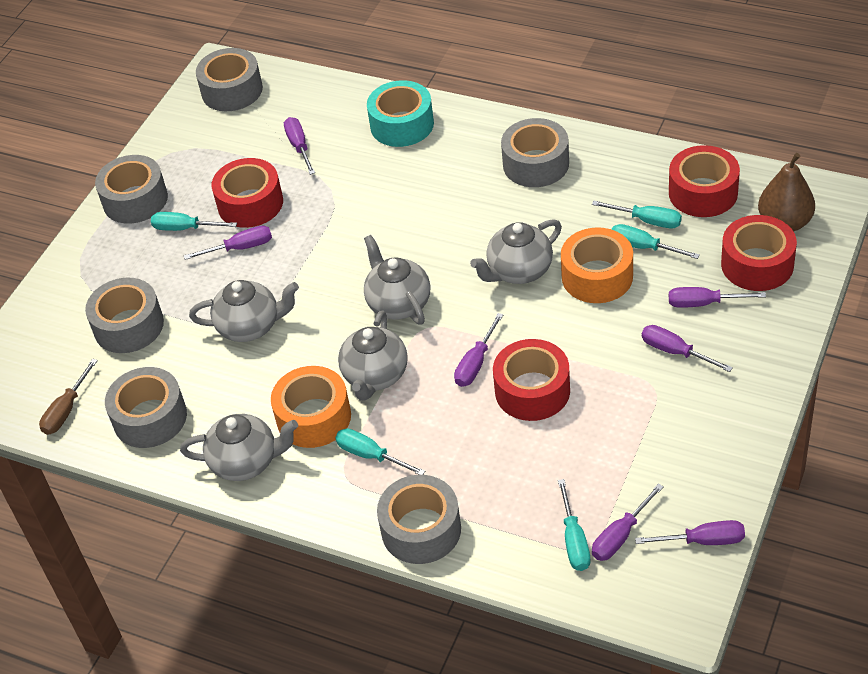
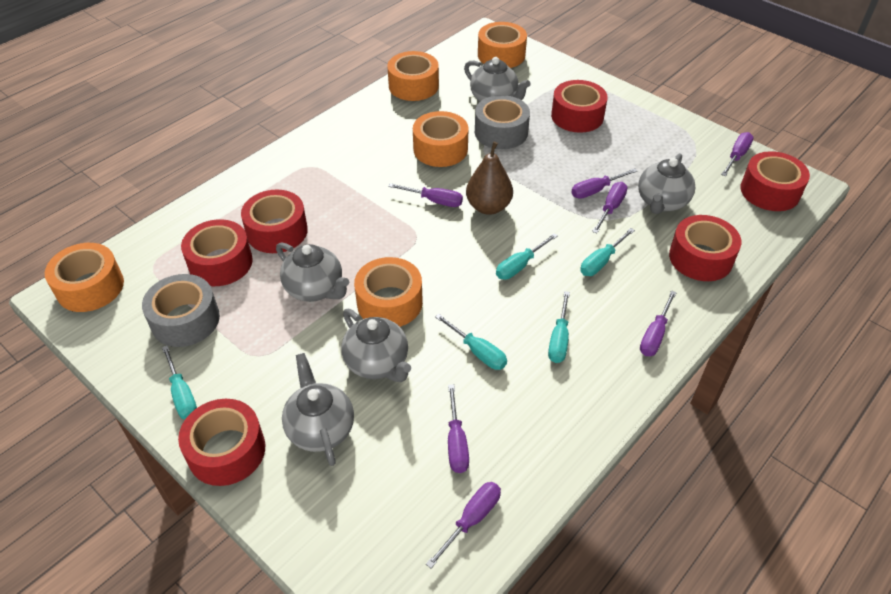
brown screwdriver: [39,359,98,435] = 1 -> none = 0
grey tape: [85,278,164,353] [95,155,168,224] [105,367,187,448] [196,48,263,111] [377,475,461,564] [501,118,569,187] = 6 -> [142,274,220,347] [475,95,530,149] = 2
orange tape: [271,366,351,448] [561,227,633,303] = 2 -> [45,243,124,312] [354,257,423,327] [387,51,439,101] [413,111,469,167] [478,22,527,68] = 5
red tape: [212,158,283,228] [493,339,570,421] [669,145,740,217] [721,215,797,291] = 4 -> [178,399,265,486] [181,219,253,286] [241,189,308,253] [551,80,608,133] [669,215,741,281] [740,151,810,211] = 6
turquoise tape: [367,80,434,147] = 1 -> none = 0

